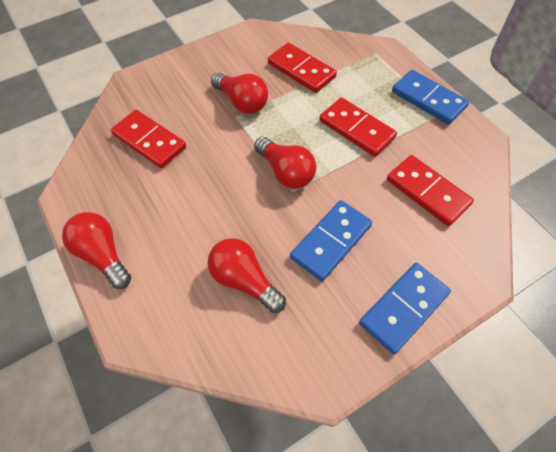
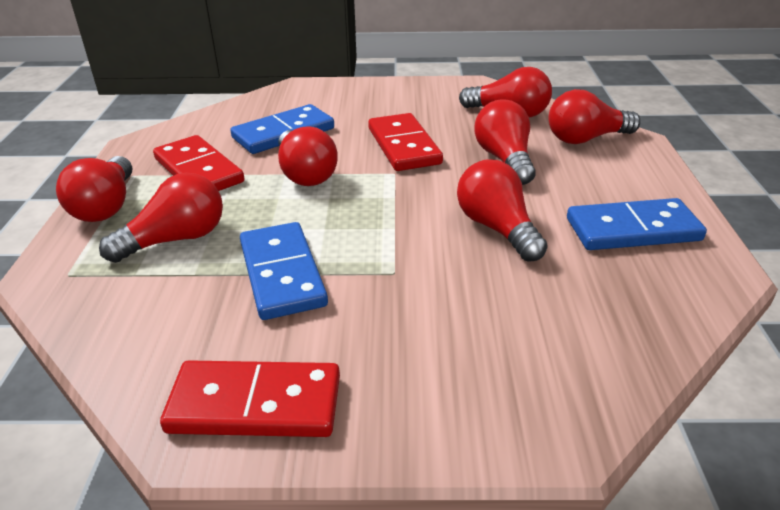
red domino: [111,110,186,168] [268,43,337,93] [319,97,397,157] [387,155,474,226] = 4 -> [153,135,245,191] [160,360,340,437] [368,113,443,171] = 3
red light bulb: [62,212,131,289] [208,238,286,313] [211,73,268,114] [254,137,316,189] = 4 -> [56,156,132,222] [99,173,223,263] [278,126,338,186] [457,159,548,262] [459,67,552,118] [474,100,536,185] [548,89,640,144] = 7

